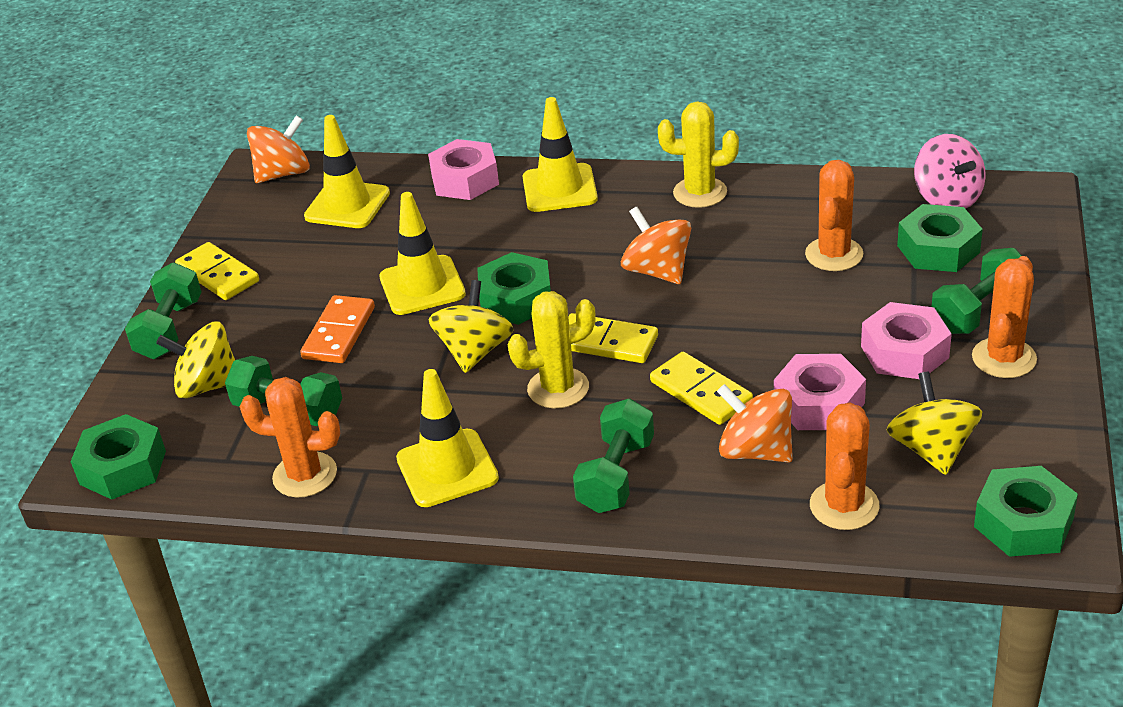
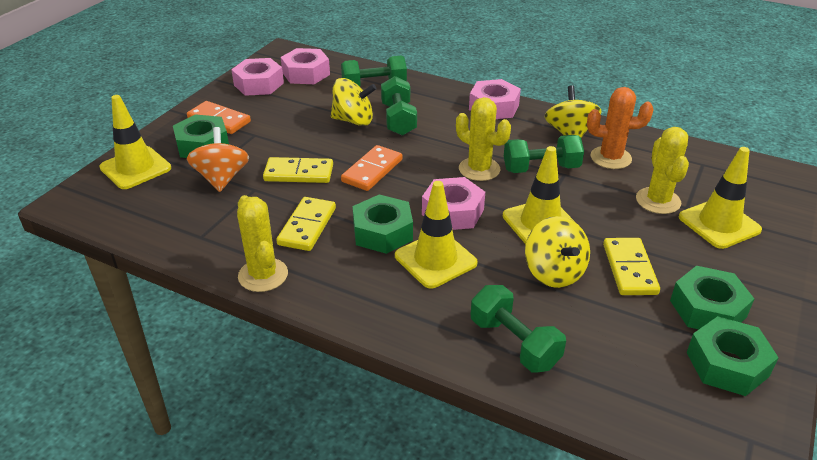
orange cactus: [240,377,340,498] [805,160,863,271] [810,403,880,530] [972,256,1037,378] = 4 -> [587,87,654,169] = 1
orange domino: [300,295,375,363] = 1 -> [187,101,251,134] [341,145,403,191] = 2
orange spinning top: [247,115,310,183] [621,206,691,284] [717,384,793,462] = 3 -> [187,127,249,192] = 1
pink nut: [428,139,499,200] [774,354,866,430] [861,302,952,379] = 3 -> [231,58,284,96] [281,48,330,84] [422,177,485,230] [469,79,521,119] = 4
pink spinning top: [914,134,986,209] = 1 -> none = 0
yellow cactus: [508,291,596,409] [658,101,739,208] = 2 -> [237,195,288,292] [456,97,511,181] [636,127,689,214] = 3

